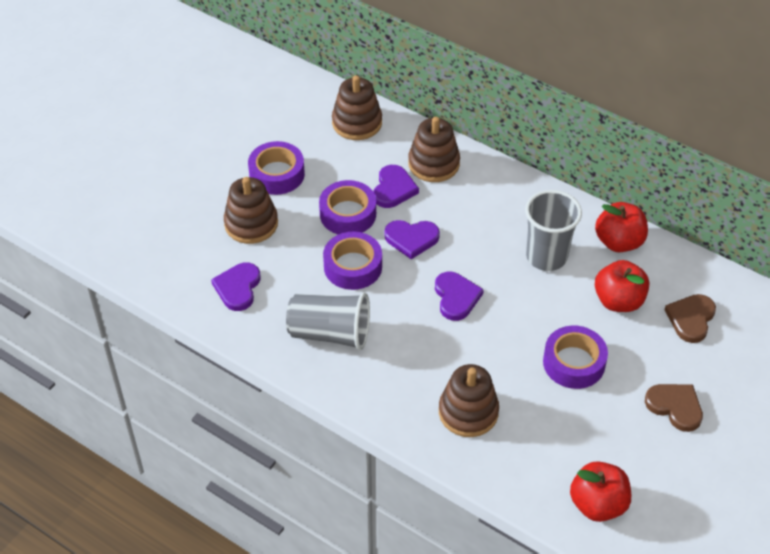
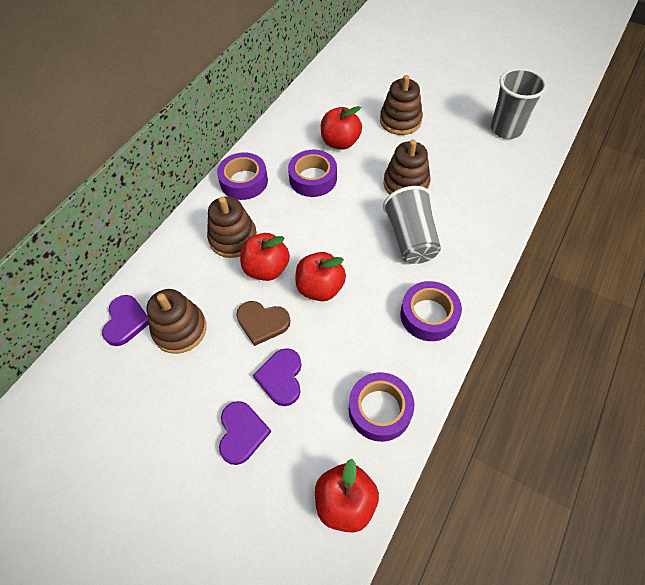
brown heart: [645,384,703,432] [665,294,716,343] = 2 -> [236,301,291,346] = 1
purple heart: [211,263,261,311] [373,165,419,208] [384,220,440,259] [435,272,484,321] = 4 -> [102,295,149,346] [219,401,271,465] [253,348,301,406] = 3
red apple: [570,461,631,522] [595,202,648,252] [595,260,649,312] = 3 -> [240,233,290,281] [295,252,346,301] [315,459,379,533] [321,106,362,150] = 4

